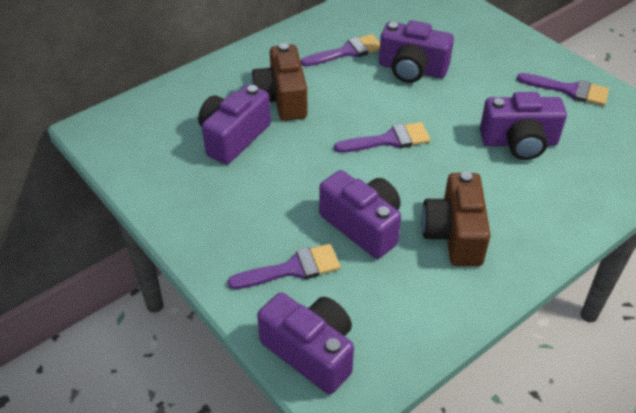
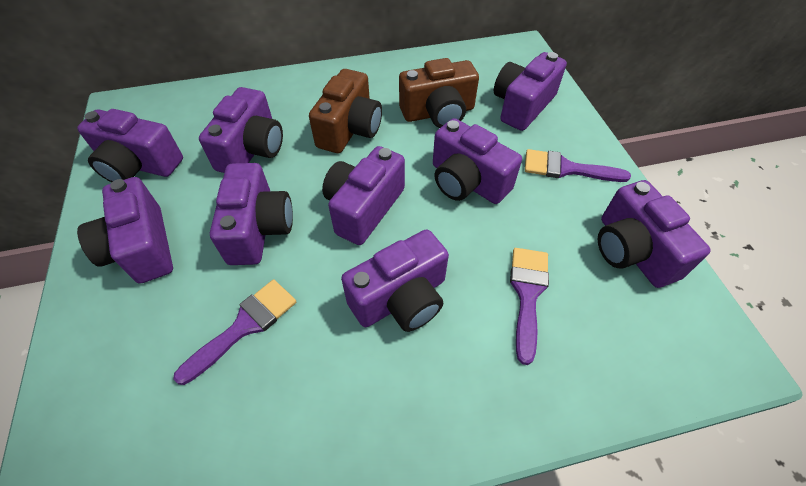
purple brush: [228,244,340,289] [301,34,380,67] [334,122,430,153] [517,73,609,106] = 4 -> [173,279,296,385] [510,248,549,365] [525,149,631,182] = 3
purple camera: [198,84,271,165] [257,292,354,394] [319,170,401,259] [379,20,454,83] [480,92,567,160] = 5 -> [77,109,183,182] [77,177,173,284] [199,87,283,173] [210,163,293,265] [322,146,405,245] [341,229,449,332] [433,118,522,204] [494,52,567,131] [598,180,711,288] = 9

